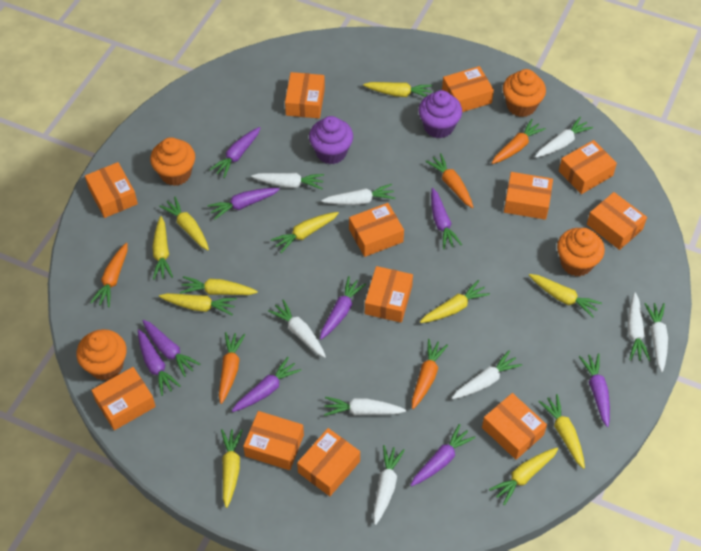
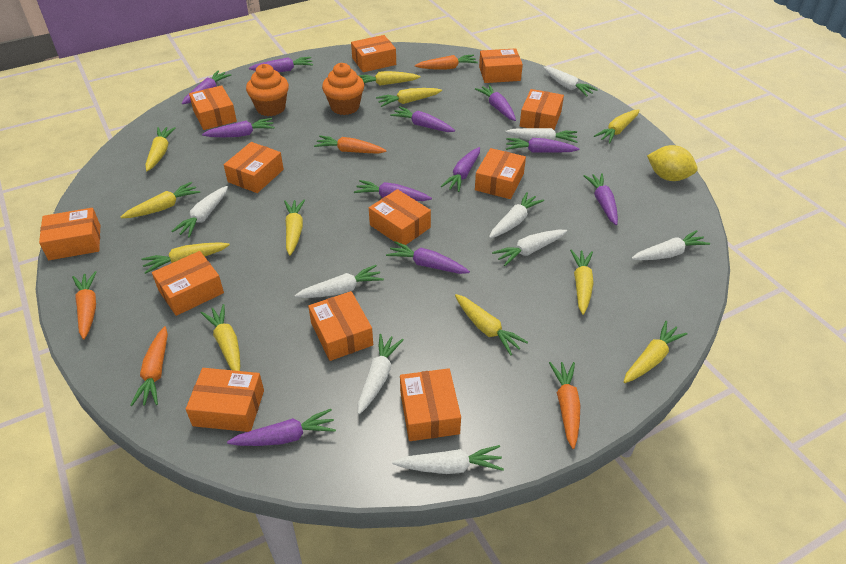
orange cupcake: [77,329,127,380] [150,137,195,186] [503,69,546,117] [557,228,605,276] = 4 -> [246,64,289,116] [322,63,364,115] = 2
purple carrot: [138,329,181,396] [143,320,201,377] [208,188,280,220] [209,127,260,178] [232,357,301,412] [320,276,366,340] [410,424,476,487] [431,188,462,249] [579,353,610,427] = 9 -> [182,70,231,104] [202,118,275,137] [227,409,336,446] [249,57,313,72] [354,180,432,201] [386,241,470,274] [390,106,455,132] [441,147,480,192] [475,84,516,121] [506,138,579,153] [583,173,618,225] = 11
purple cupcake: [309,116,353,164] [419,90,462,138] = 2 -> none = 0
yellow lemon: none = 0 -> [647,145,698,181] = 1

